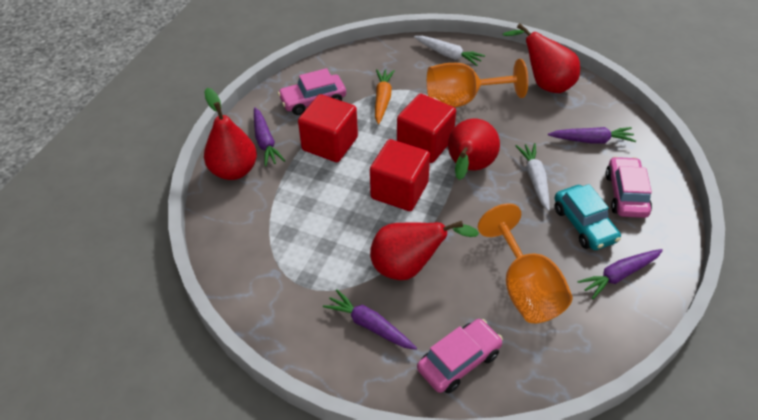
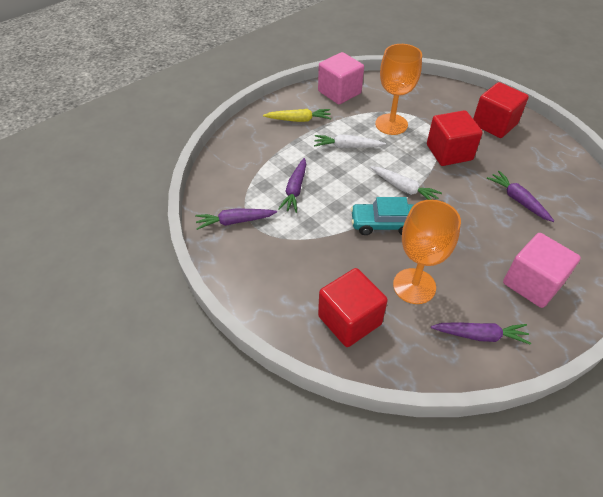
orange carrot: [375,69,395,124] = 1 -> none = 0
pink car: [278,68,346,115] [417,319,503,393] [606,156,652,218] = 3 -> none = 0
pink cube: none = 0 -> [318,52,364,104] [503,233,581,308] = 2
red pear: [204,88,257,180] [370,221,479,280] [448,119,500,180] [503,23,580,93] = 4 -> none = 0
yellow carrot: none = 0 -> [263,109,331,122] = 1

